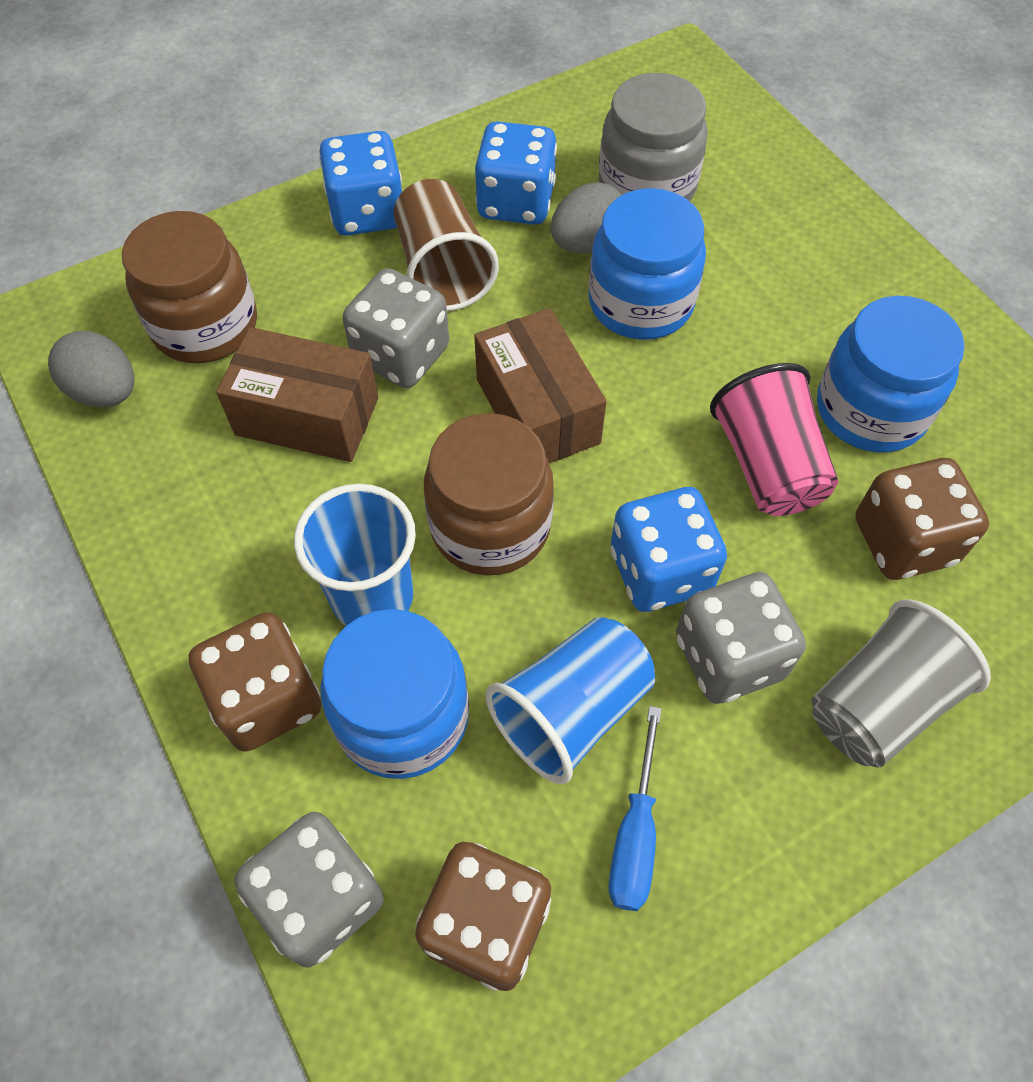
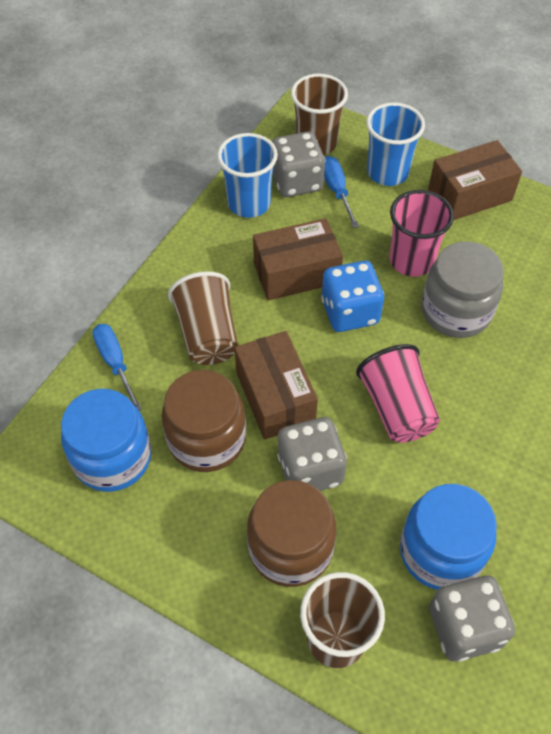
blue dice: [319,131,402,236] [475,121,557,225] [611,487,727,612] = 3 -> [321,261,384,332] = 1
blue jar: [320,609,469,779] [588,188,706,340] [817,296,965,453] = 3 -> [61,389,152,492] [400,484,497,590] = 2
blue screwdriver: [609,706,662,911] = 1 -> [92,324,142,411] [324,156,359,228] = 2
brown box: [216,327,379,462] [474,308,607,463] = 2 -> [235,331,318,440] [253,218,343,300] [428,140,522,220] = 3
brown cup: [394,179,499,311] = 1 -> [168,271,238,365] [291,73,348,155] [300,572,385,668] = 3
brown dice: [189,612,322,752] [415,842,551,991] [856,458,989,580] = 3 -> none = 0
grey cup: [812,599,991,768] = 1 -> none = 0
grey egg: [48,331,135,407] [551,182,622,253] = 2 -> none = 0
pink cup: [710,363,838,516] = 1 -> [356,344,440,443] [389,190,454,277] = 2

